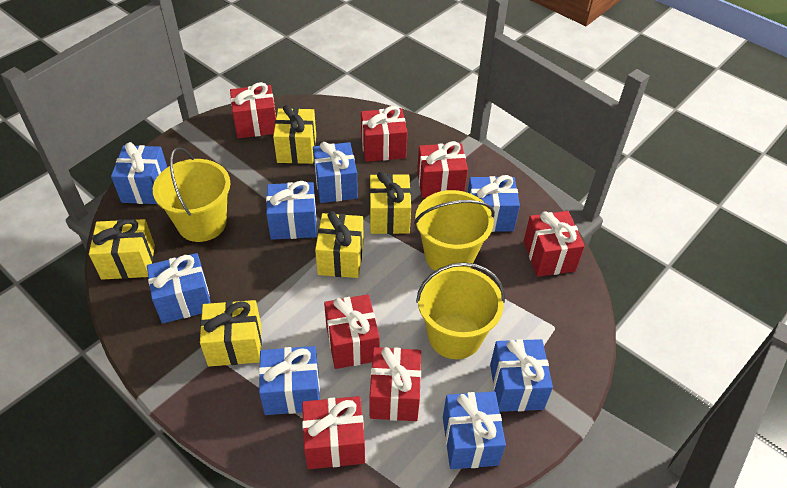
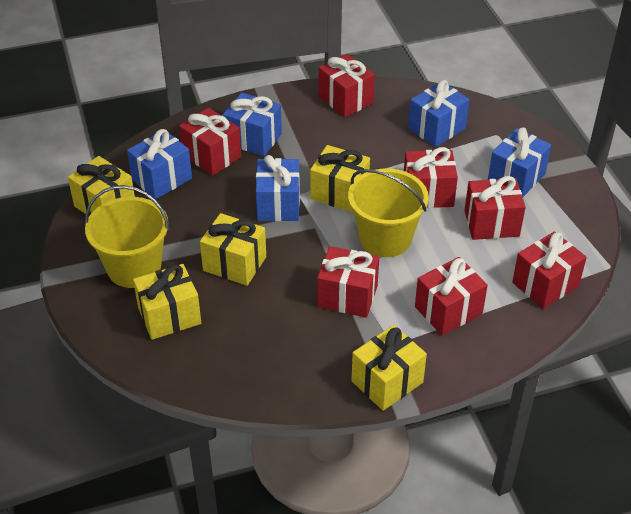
blue gift: [111,142,167,204] [147,253,211,324] [259,346,320,415] [266,181,317,240] [313,142,358,203] [443,391,506,469] [468,175,520,232] [490,339,553,412] = 8 -> [127,129,192,199] [223,92,282,156] [256,155,300,221] [408,80,469,147] [488,128,551,197] = 5
yellow bucket: [153,147,231,242] [414,190,495,271] [416,262,505,359] = 3 -> [85,185,169,288] [348,169,429,257] = 2

